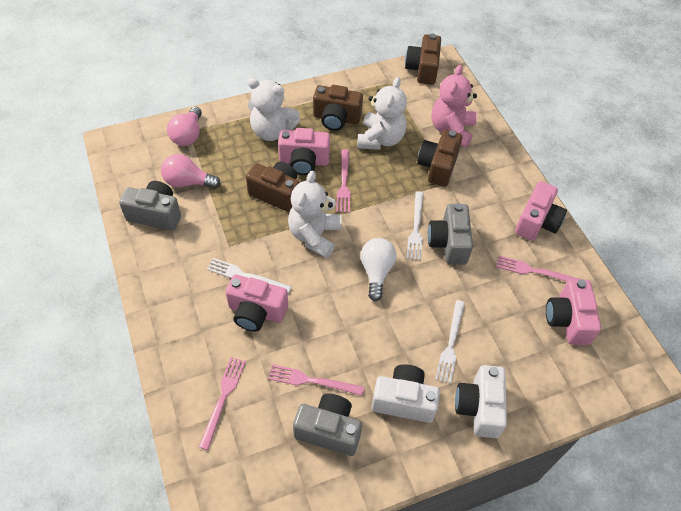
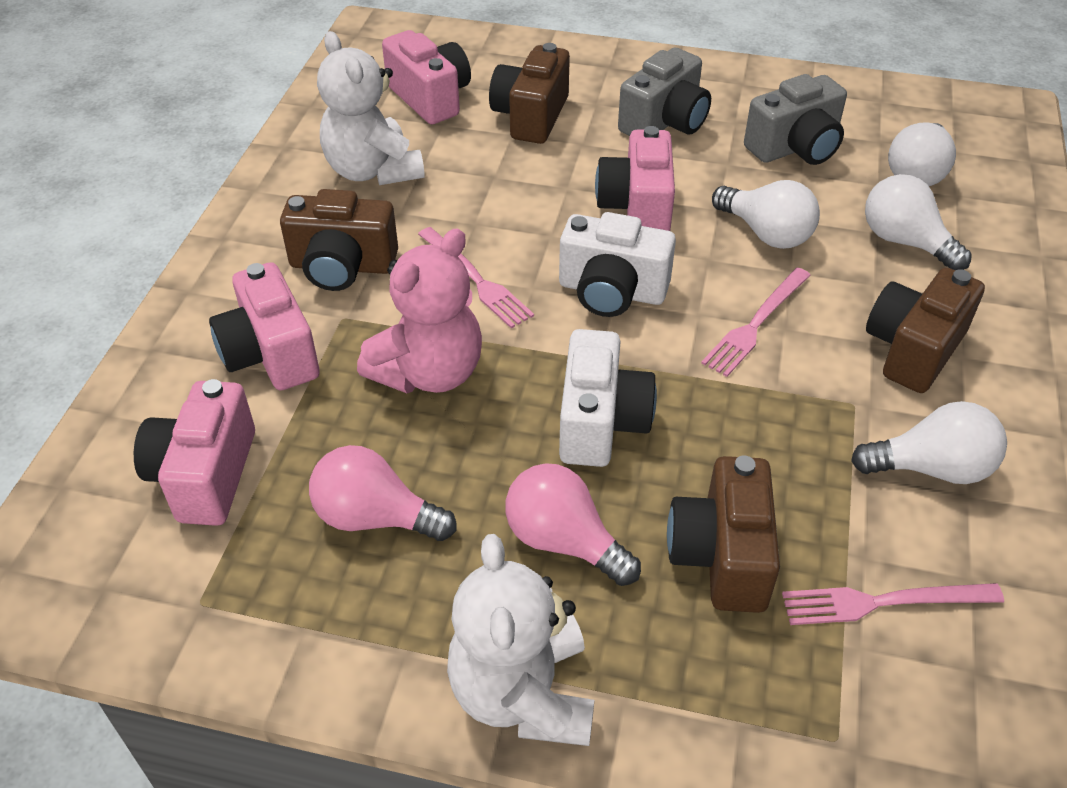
grey camera: [119,181,181,231] [293,394,362,456] [428,203,473,265] = 3 -> [618,47,711,136] [744,74,847,165] = 2
pink fork: [199,357,246,450] [268,364,364,396] [336,149,351,213] [496,255,582,282] = 4 -> [418,227,534,329] [701,268,811,377] [782,583,1004,625] = 3
white fork: [207,258,292,294] [406,191,424,260] [435,300,465,384] = 3 -> none = 0
white light bulb: [361,238,396,301] = 1 -> [712,180,820,249] [851,401,1007,484] [865,174,972,270] [888,122,956,186] = 4
white teddy bear: [247,78,300,141] [288,171,341,258] [357,77,407,150] = 3 -> [317,31,425,185] [447,534,594,746] = 2

